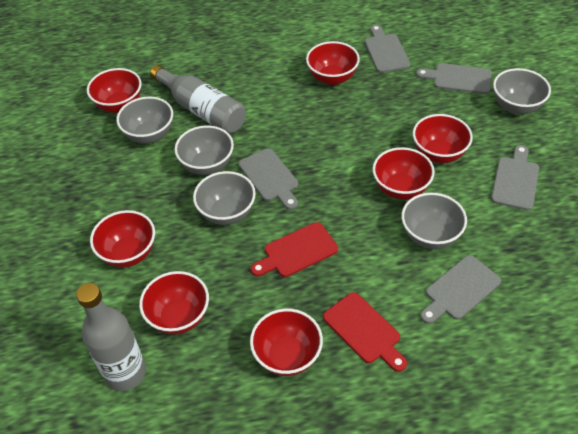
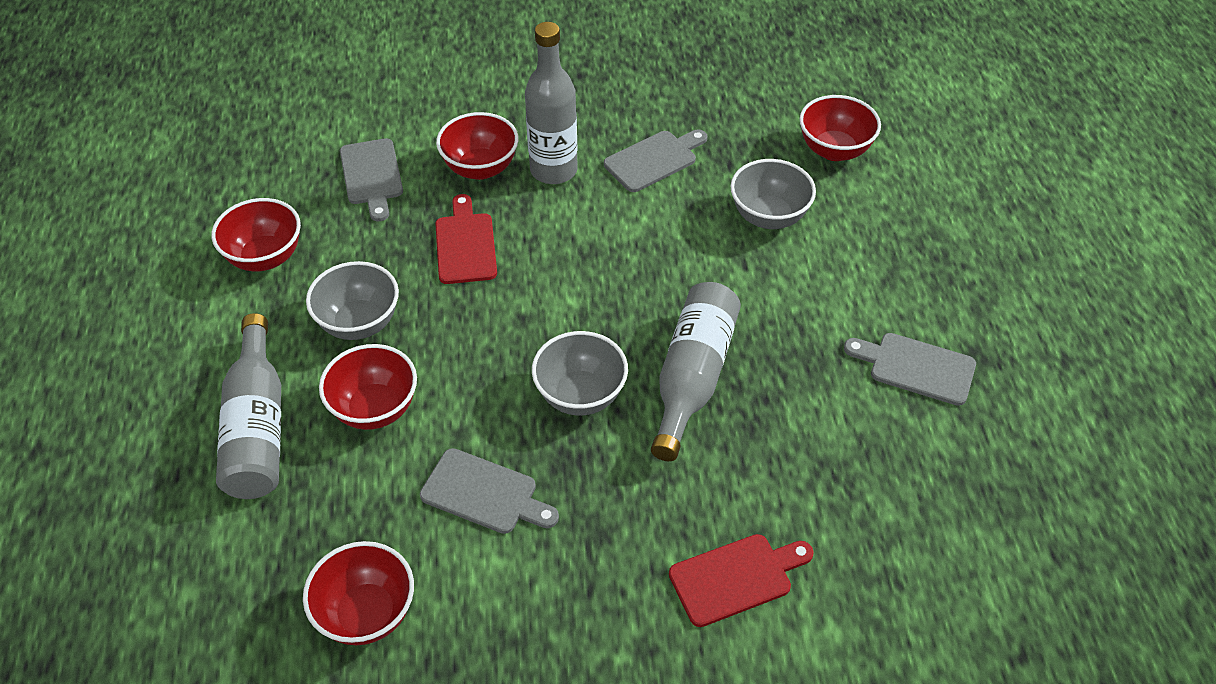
grey bottle: [76,283,146,391] [150,65,246,134] = 2 -> [216,313,281,499] [525,22,578,184] [651,282,741,461] = 3
grey bowl: [116,97,173,144] [175,125,234,175] [193,171,256,225] [401,192,467,249] [493,68,551,115] = 5 -> [306,261,399,340] [532,331,628,416] [730,159,816,229] = 3
grey cutting board: [239,148,298,210] [365,25,410,73] [416,63,492,94] [420,255,501,324] [491,145,539,210] = 5 -> [340,138,403,221] [420,448,559,534] [604,130,707,192] [844,333,976,406] = 4
red bowl: [87,68,142,113] [90,210,155,267] [139,271,209,335] [250,308,323,376] [306,41,360,85] [372,147,435,200] [413,114,473,163] = 7 -> [212,198,301,271] [303,541,414,645] [319,344,417,430] [436,112,518,180] [800,95,881,161] = 5

